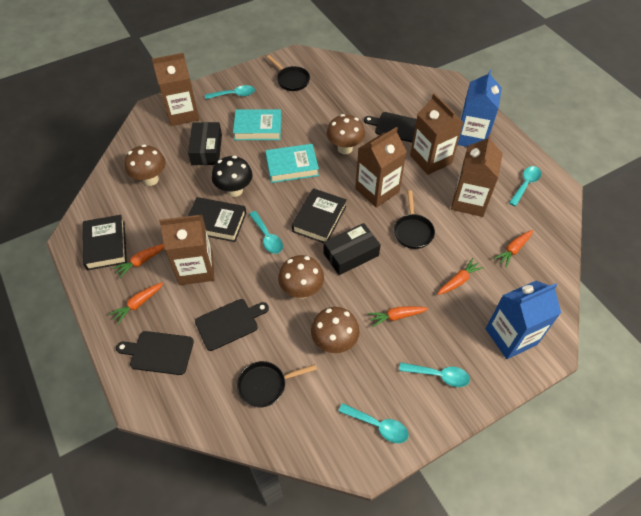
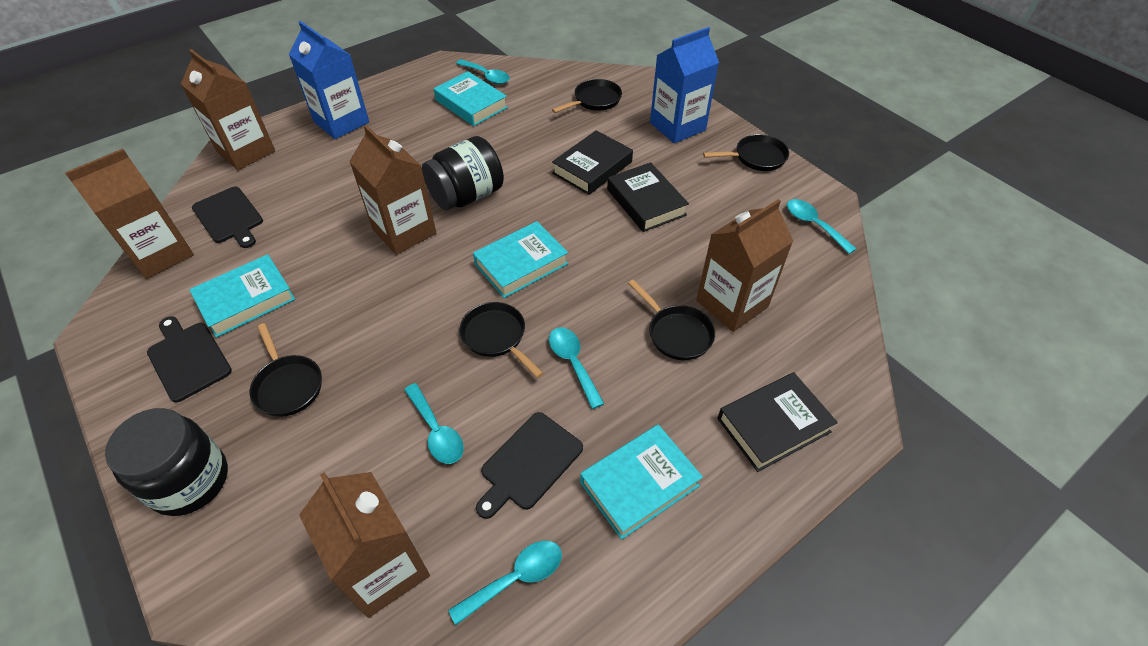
black box: [188,122,222,165] [323,223,381,275] = 2 -> none = 0
black jar: none = 0 -> [105,408,228,516] [422,136,504,211] = 2
black mushroom: [212,156,253,197] = 1 -> none = 0
black pan: [237,361,317,408] [267,55,310,91] [394,190,435,249] = 3 -> [250,323,322,417] [460,302,543,378] [552,79,622,113] [628,280,715,360] [703,134,789,171] = 5
brown mushroom: [125,144,166,186] [278,255,324,299] [311,307,360,353] [327,114,365,154] = 4 -> none = 0
orange carrot: [109,282,164,324] [113,244,164,278] [368,306,428,327] [437,258,484,295] [494,230,533,267] = 5 -> none = 0
turquoise book: [233,109,281,140] [265,144,319,183] = 2 -> [189,254,295,338] [434,71,508,126] [473,221,568,298] [580,425,703,540] = 4

